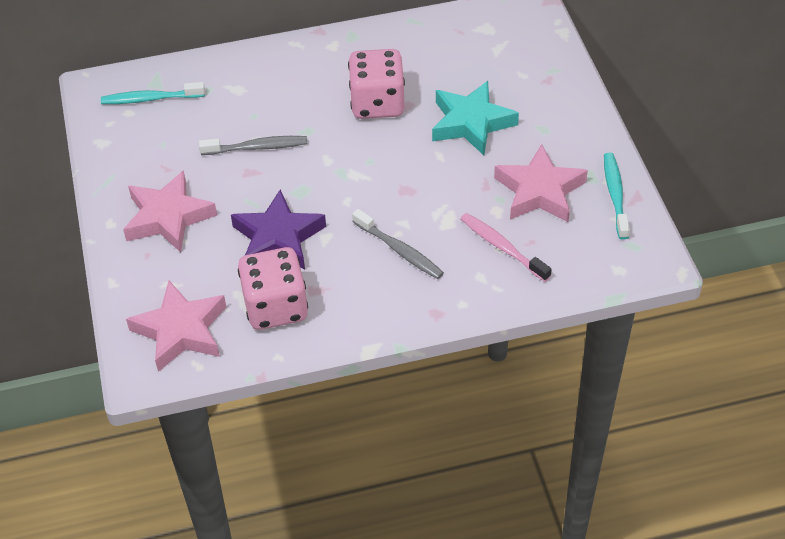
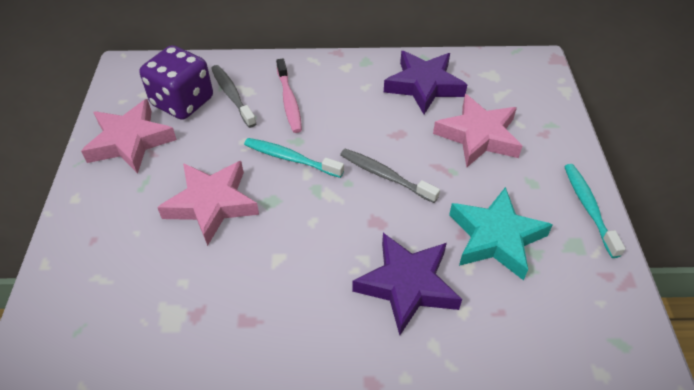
pink dice: [238,247,308,330] [348,49,405,119] = 2 -> none = 0
purple dice: none = 0 -> [139,45,213,120] = 1
purple star: [231,190,326,270] = 1 -> [352,233,462,335] [384,51,467,114] = 2

